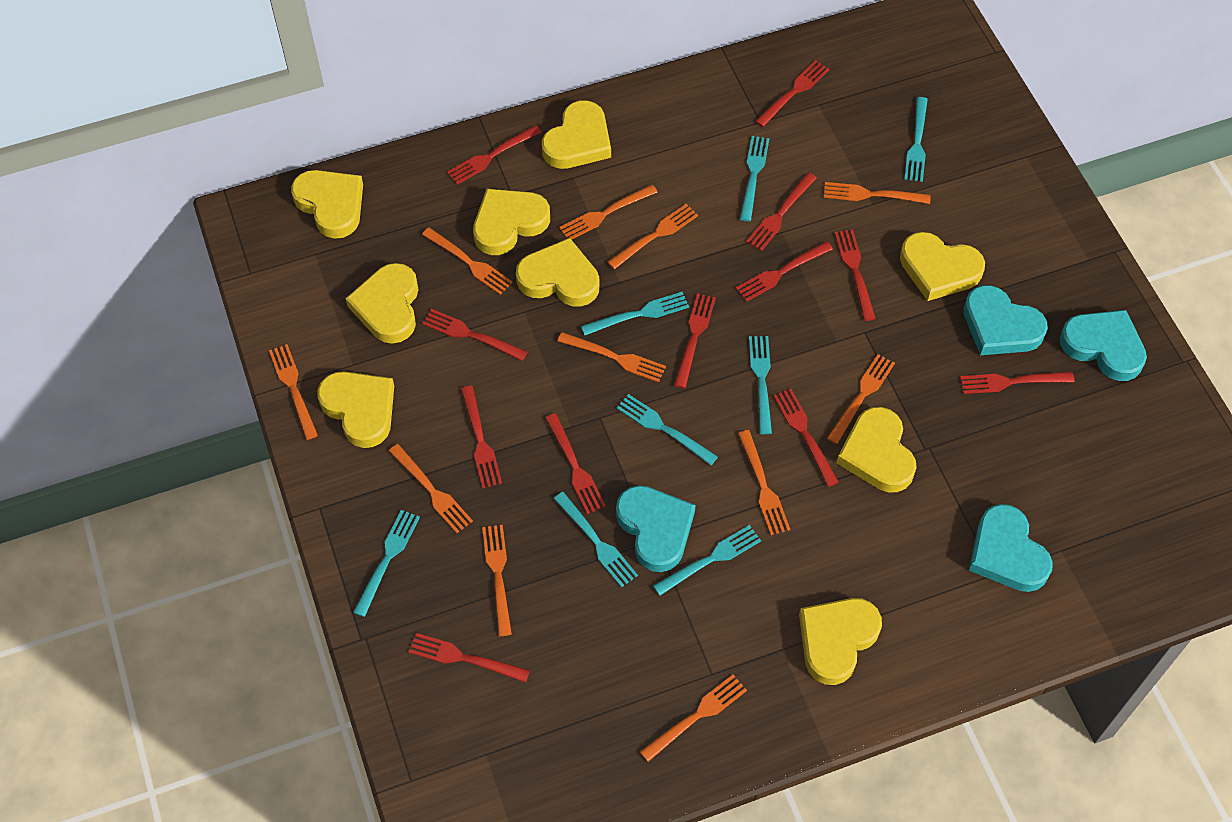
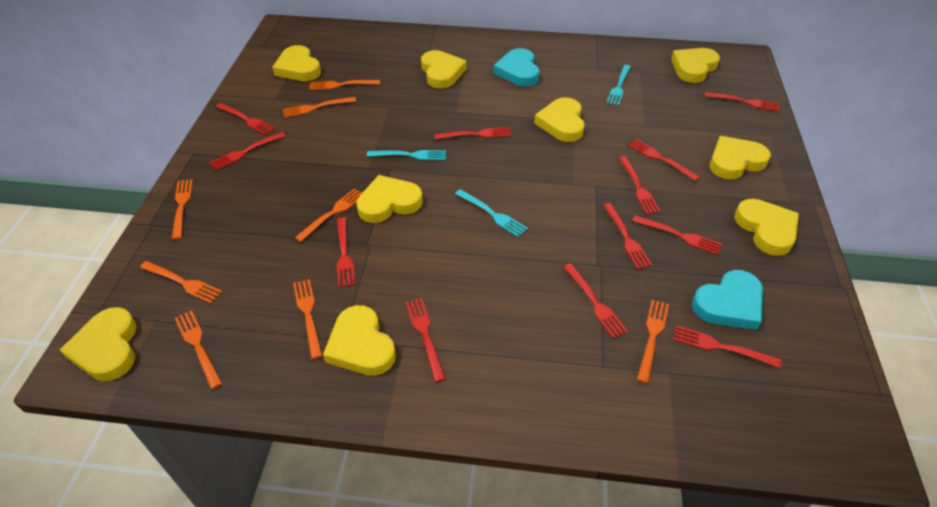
orange fork: [269,344,318,440] [389,444,473,533] [422,227,513,295] [482,525,512,636] [558,332,666,382] [559,185,658,240] [607,204,698,269] [640,675,747,762] [738,430,790,535] [824,182,931,204] [827,354,895,444] = 11 -> [140,261,222,303] [172,179,193,240] [175,310,222,389] [282,97,356,118] [293,279,323,359] [295,188,362,242] [309,80,380,90] [637,300,669,383] = 8
turquoise fork: [353,510,420,617] [553,492,638,588] [581,292,689,336] [616,394,718,465] [653,525,761,596] [740,136,770,221] [749,336,772,434] [904,97,928,182] = 8 -> [367,150,446,160] [455,189,528,237] [606,65,631,106] = 3
turquoise heart: [616,485,696,572] [963,285,1048,355] [969,504,1053,592] [1059,310,1147,381] = 4 -> [493,48,539,87] [692,270,763,330] = 2

